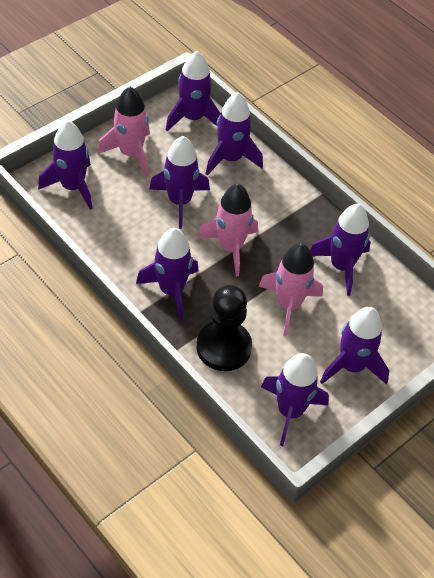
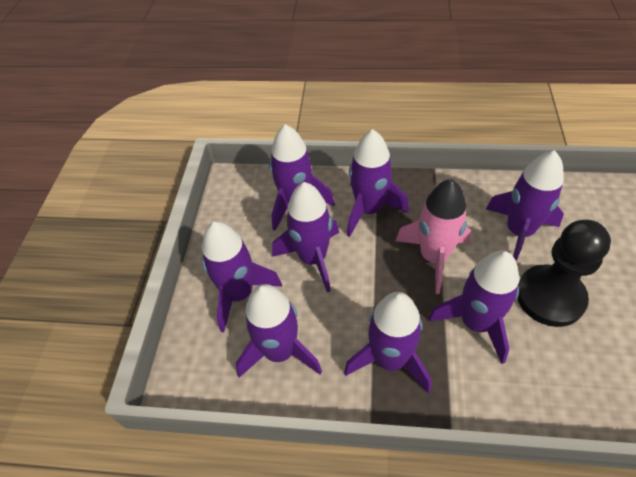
pink rocket: [98,87,150,177] [197,184,258,276] [259,243,323,336] = 3 -> [396,179,471,294] = 1

